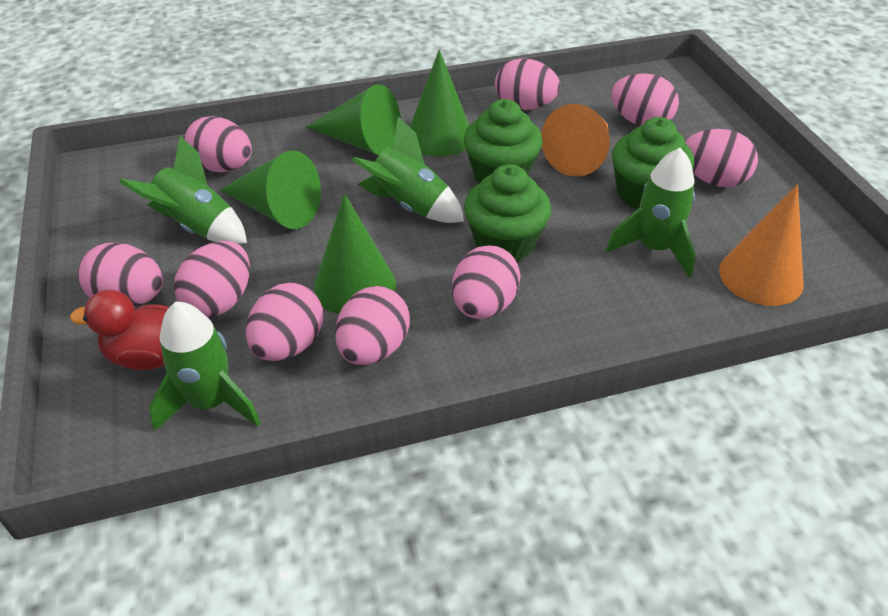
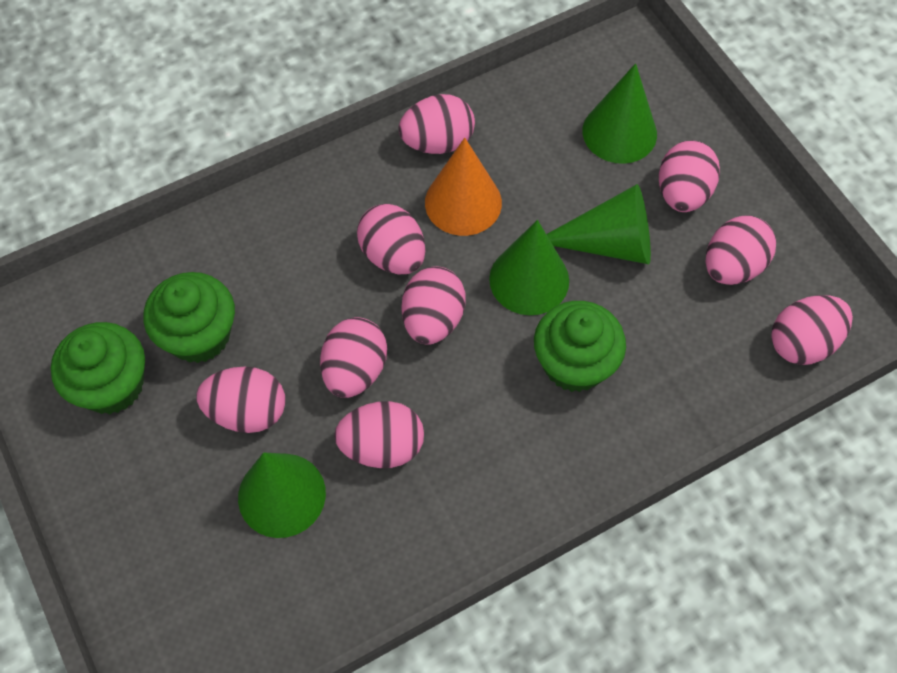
green rocket: [119,136,247,244] [149,301,261,431] [352,117,464,223] [606,148,696,277] = 4 -> none = 0
orange cone: [541,104,610,177] [719,184,804,306] = 2 -> [425,138,502,236] = 1
red duck: [70,290,169,370] = 1 -> none = 0

